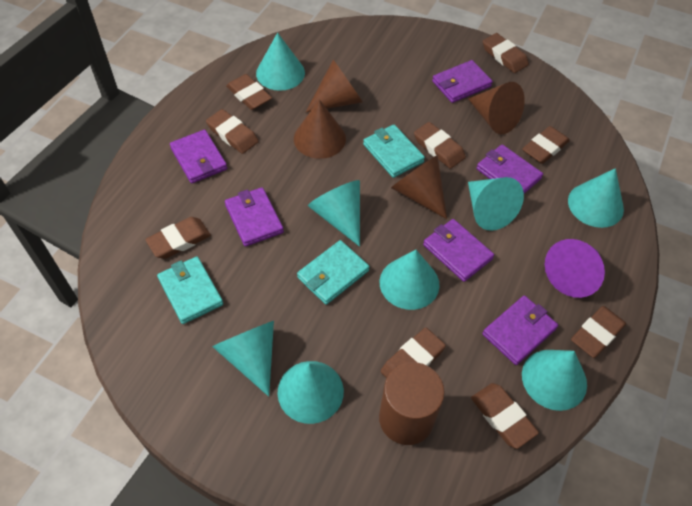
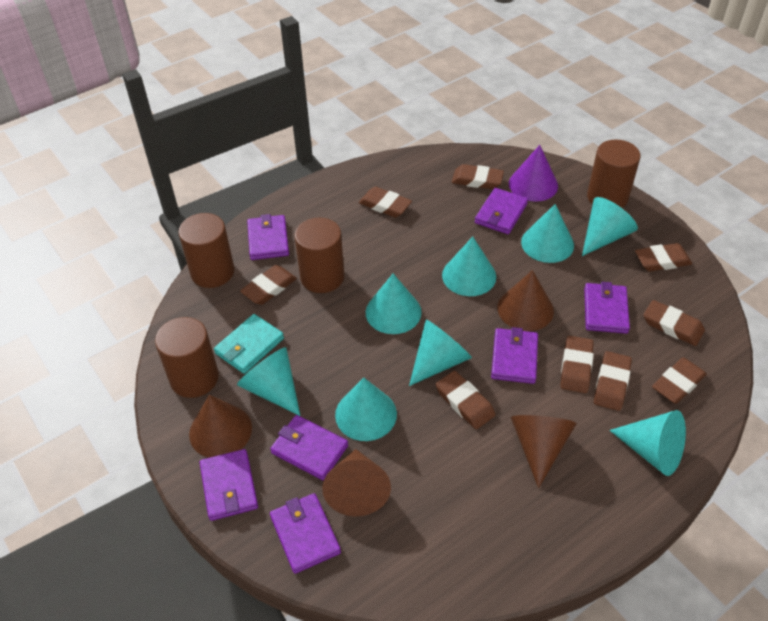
brown cylinder: [379,362,445,445] = 1 -> [155,317,219,398] [178,213,234,288] [295,218,344,293] [587,139,641,208] = 4
purple wallet: [170,130,227,183] [225,187,284,247] [423,219,494,282] [432,60,493,103] [476,144,543,194] [482,295,558,365] = 6 -> [199,449,258,521] [247,214,289,260] [270,415,348,481] [270,493,341,574] [475,188,528,234] [491,327,538,384] [584,282,630,334] = 7
turquoise wallet: [157,256,223,324] [297,240,370,305] [363,125,425,178] = 3 -> [214,314,284,374] = 1

